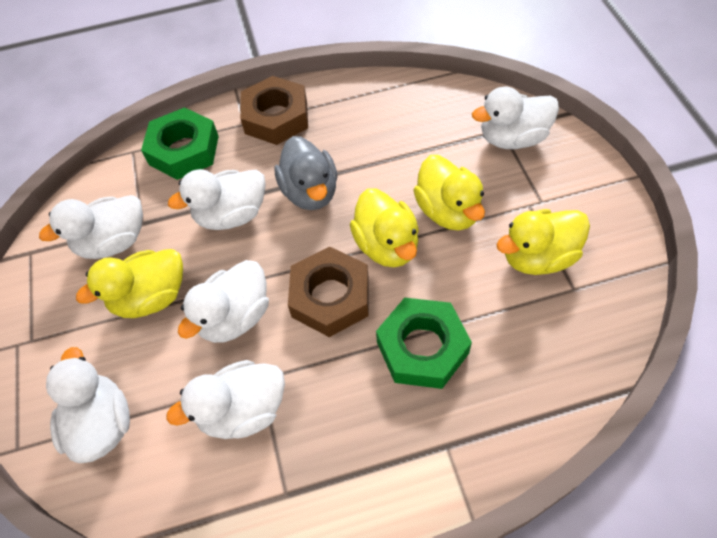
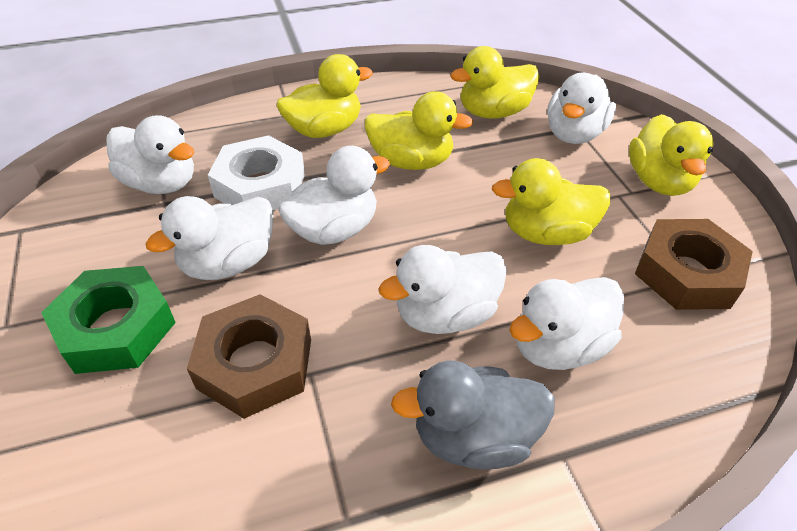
green nut: [141,107,219,180] [376,298,472,389] = 2 -> [41,266,176,374] = 1
white nut: none = 0 -> [208,135,305,210] = 1
yellow duck: [76,249,183,318] [350,188,419,267] [413,155,485,231] [496,209,590,275] = 4 -> [277,54,373,138] [365,91,473,170] [450,46,540,119] [492,158,610,245] [629,114,714,196] = 5

